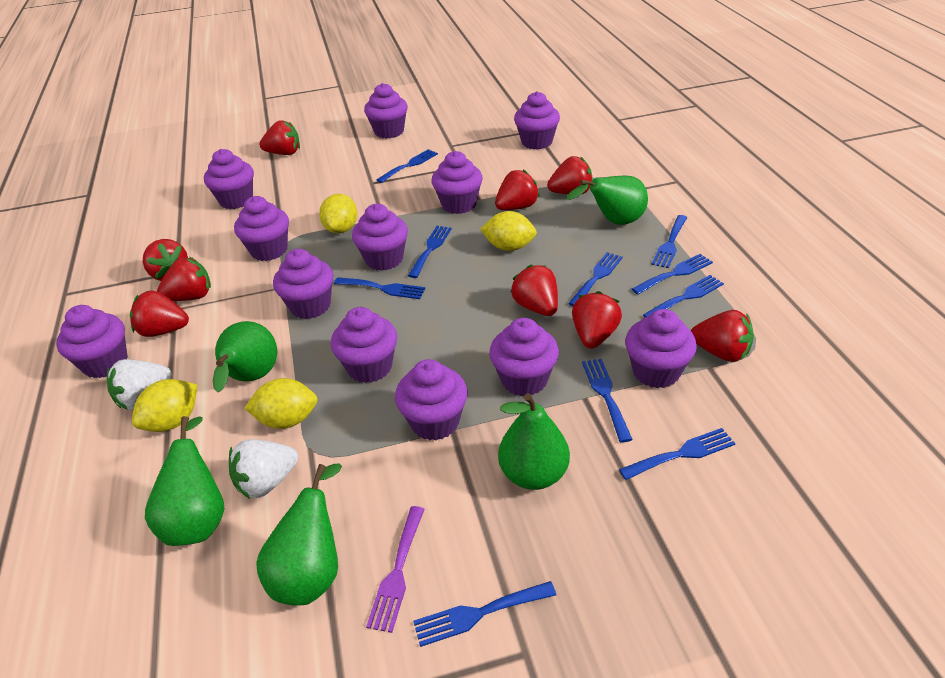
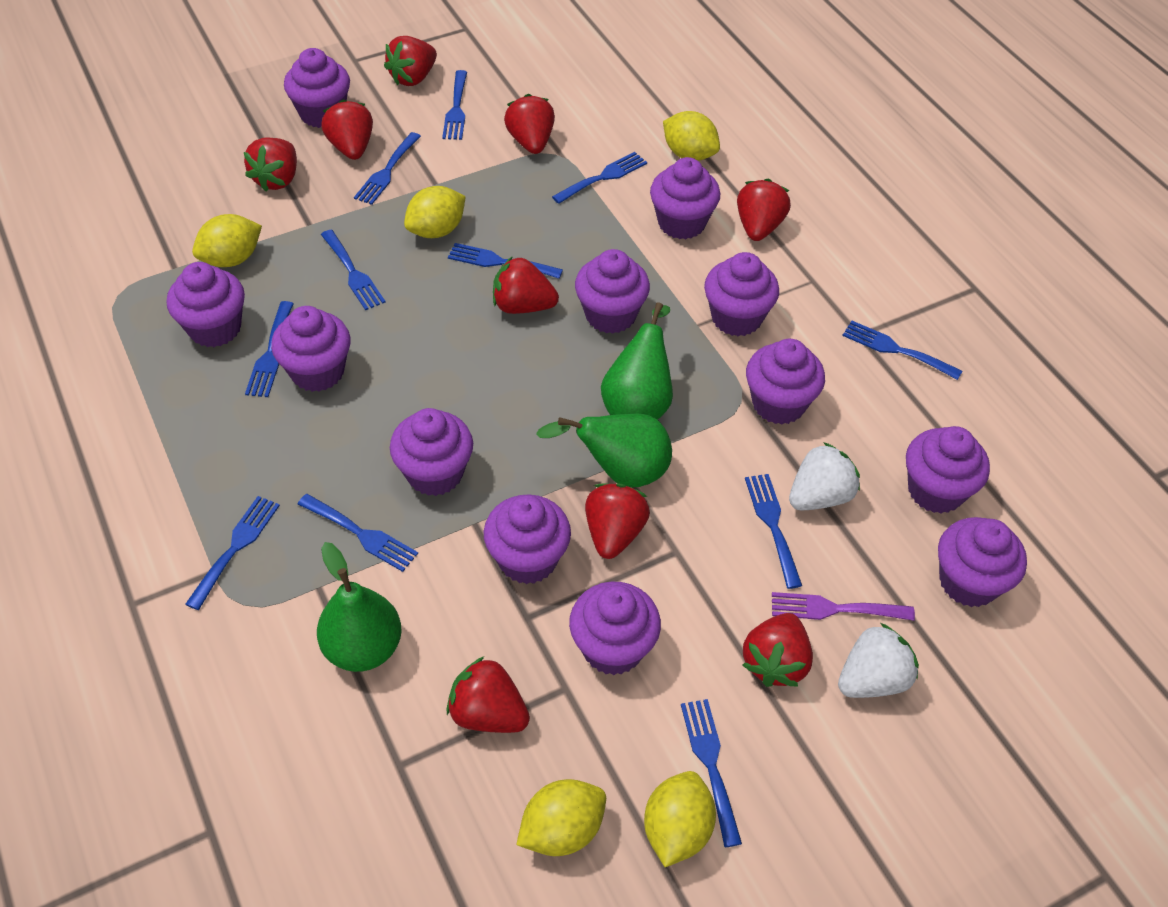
blue fork: [334,277,426,299] [377,149,438,183] [408,226,452,278] [413,581,556,647] [568,252,623,306] [582,359,633,443] [619,428,736,480] [632,254,713,295] [643,275,724,317] [651,215,687,268] = 10 -> [185,496,280,610] [245,301,294,397] [298,494,418,572] [321,230,386,310] [354,132,421,205] [442,70,467,140] [448,243,563,279] [552,152,647,204] [681,699,742,847] [745,474,802,589] [842,321,962,380] = 11
green pear: [145,416,224,546] [213,321,277,392] [256,463,342,605] [498,393,570,490] [566,175,648,225] = 5 -> [317,542,402,672] [536,414,672,487] [601,302,673,420] = 3
yellow lemon: [132,379,198,432] [245,378,318,429] [319,194,357,233] [480,211,537,251] = 4 -> [192,214,262,267] [404,186,466,238] [516,779,606,856] [644,771,716,867] [663,111,720,161] = 5

